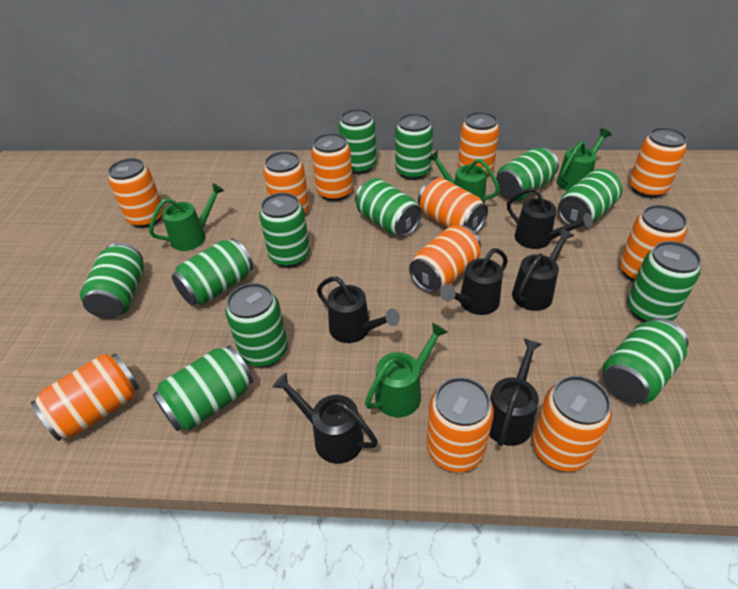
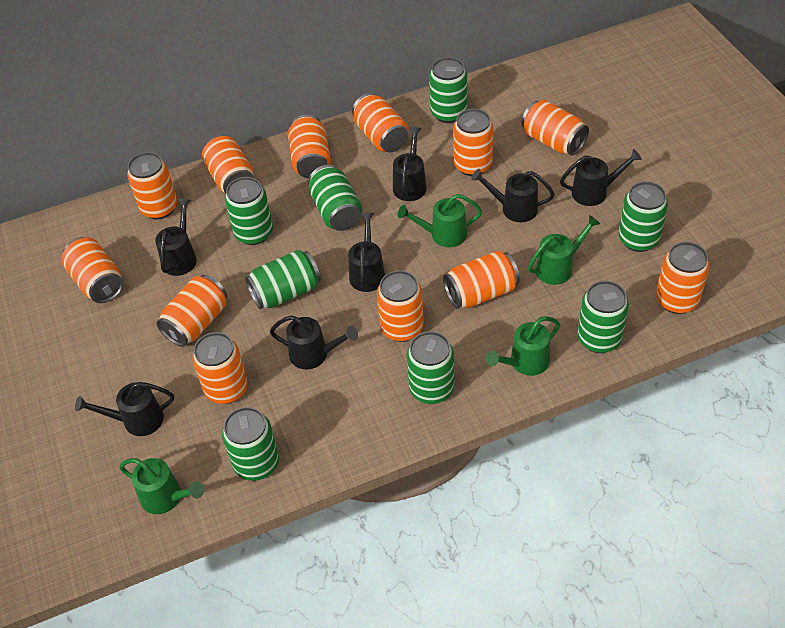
black watering can: [272,373,378,464] [317,277,400,343] [440,248,508,315] [489,339,542,446] [507,188,593,249] [512,229,574,311] = 6 -> [75,382,174,436] [155,198,197,276] [270,315,358,369] [348,213,385,292] [393,127,427,201] [471,169,555,222] [560,149,642,206] = 7
green can: [80,243,144,319] [153,345,253,431] [172,238,253,305] [226,283,288,367] [259,193,310,268] [338,109,376,174] [355,178,422,237] [395,113,433,180] [496,147,559,201] [558,169,622,228] [602,318,688,404] [627,241,701,322] = 12 -> [222,407,279,481] [225,177,273,245] [245,250,321,309] [308,165,362,231] [407,331,455,404] [429,57,467,123] [578,281,629,353] [619,181,668,252] = 8
orange can: [31,353,139,441] [108,158,164,228] [263,151,309,213] [311,133,353,201] [409,225,481,293] [418,178,488,233] [427,377,494,472] [458,112,500,175] [532,375,612,472] [619,205,687,282] [629,127,687,198] = 11 -> [61,237,123,303] [127,152,177,219] [156,275,227,347] [192,332,248,404] [202,135,254,194] [288,114,331,179] [352,93,408,152] [377,270,424,342] [443,251,520,309] [453,109,493,176] [521,100,589,156] [656,242,710,314] = 12

